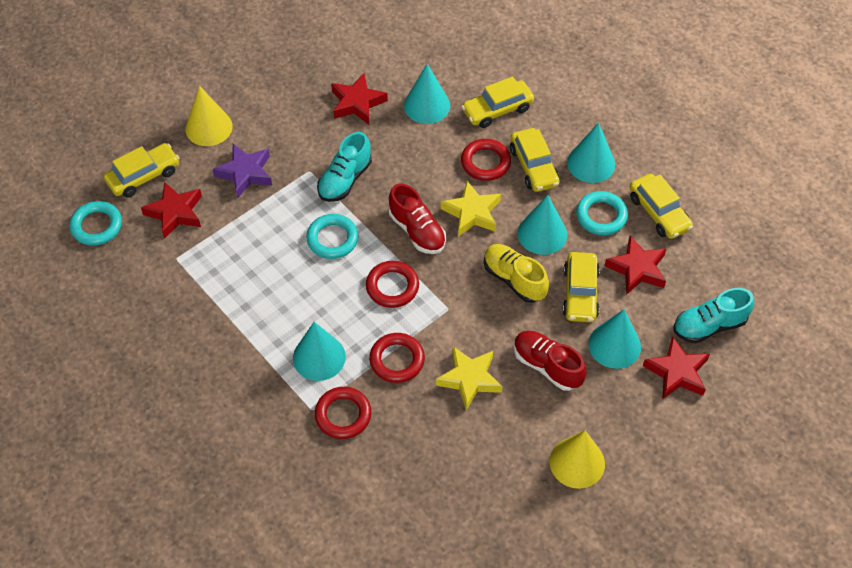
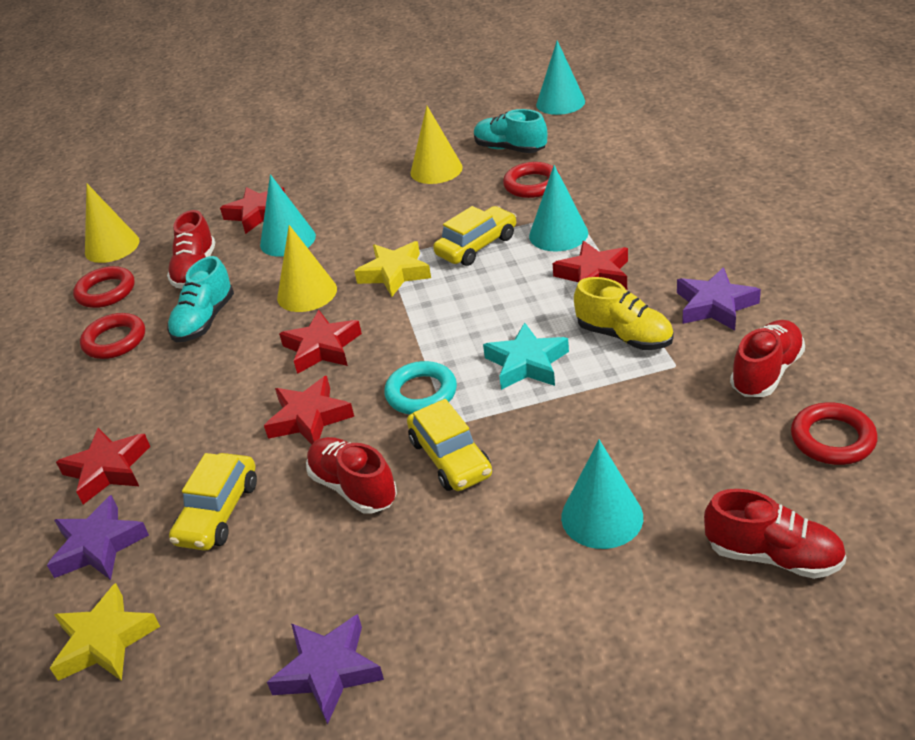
purple star: [212,144,272,198] = 1 -> [47,495,149,580] [267,614,384,725] [677,267,761,331] = 3
red shoe: [389,184,446,254] [514,331,586,391] = 2 -> [167,210,215,289] [306,437,397,514] [704,489,847,579] [730,320,805,397] = 4
red star: [141,182,202,239] [331,74,388,125] [605,236,667,295] [643,336,710,399] = 4 -> [56,428,150,505] [220,187,285,234] [264,376,354,444] [279,310,362,374] [552,241,628,290] = 5
turquoise cone: [293,322,346,381] [404,64,450,124] [518,195,567,255] [567,123,615,183] [588,309,641,369] = 5 -> [260,174,316,257] [529,165,588,251] [536,40,585,115] [561,439,643,549] = 4
turquoise ring: [70,201,122,246] [306,214,359,259] [576,191,628,235] = 3 -> [384,361,457,414] = 1
turquoise star: none = 0 -> [483,323,569,390] = 1
yellow car: [104,143,179,198] [461,76,534,128] [510,128,559,192] [562,252,600,322] [630,174,693,239] = 5 -> [169,453,257,551] [407,399,492,491] [433,206,517,266] = 3
yellow cone: [185,86,233,146] [549,431,605,489] = 2 -> [85,184,140,263] [277,225,337,312] [411,106,463,184] = 3

